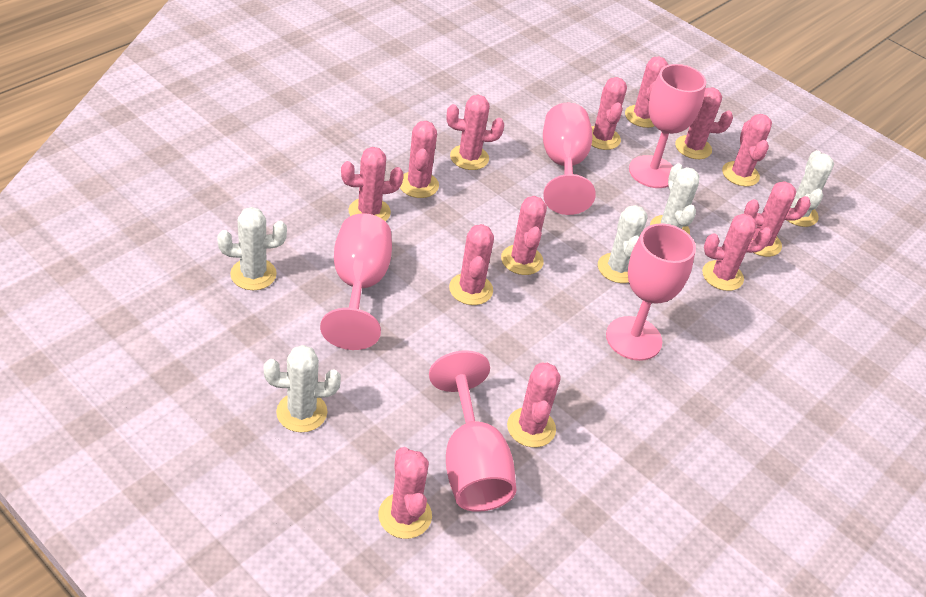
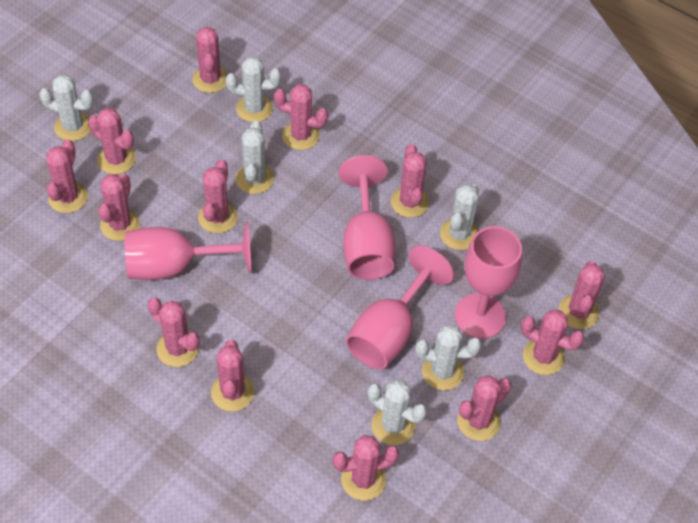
pink goblet: [320,213,392,350] [429,350,517,512] [543,103,596,215] [606,223,696,361] [629,64,706,188] = 5 -> [125,222,252,280] [339,155,395,280] [346,246,454,369] [455,226,522,339] = 4
white cactus: [217,207,287,290] [264,345,341,432] [598,205,648,283] [650,164,700,235] [787,150,834,227] = 5 -> [39,74,94,141] [225,56,281,122] [236,121,274,194] [367,379,427,445] [415,324,481,390] [440,184,479,250] = 6

